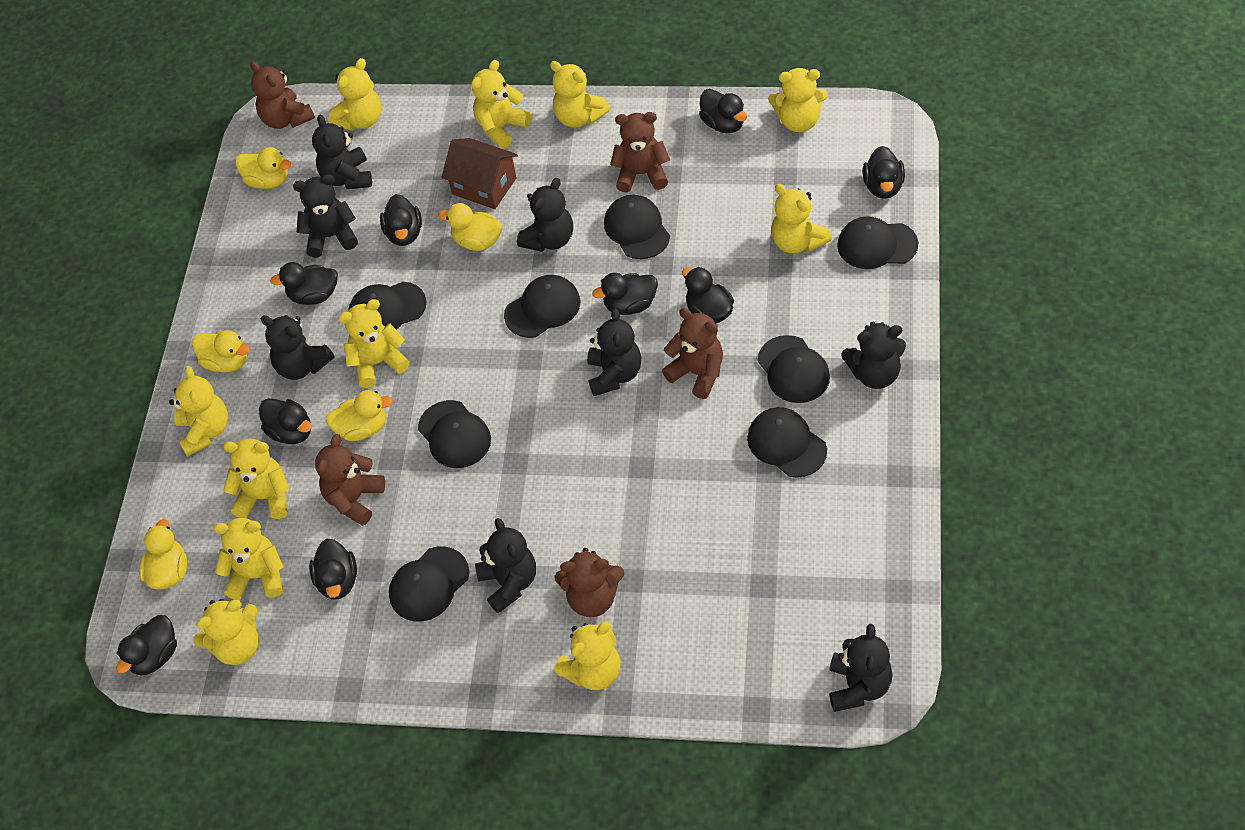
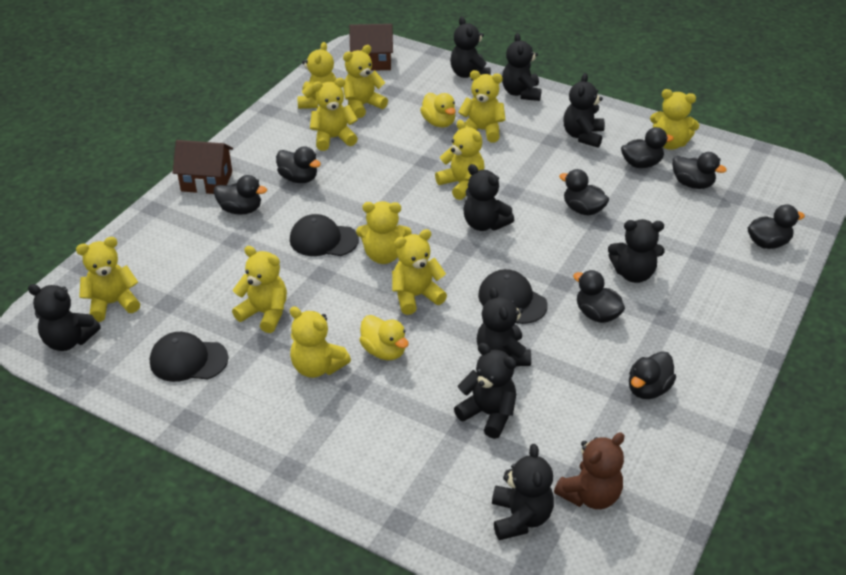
black cap: [348,282,427,330] [389,547,469,622] [418,400,491,468] [504,275,580,338] [604,195,670,259] [747,407,827,478] [758,335,830,403] [837,216,918,269] = 8 -> [150,332,228,382] [290,214,359,256] [478,269,548,324] = 3
black duck: [116,615,177,675] [259,399,312,444] [270,262,338,305] [309,539,357,600] [380,194,422,246] [592,273,658,315] [682,267,734,324] [699,89,747,133] [863,146,905,199] = 9 -> [214,175,267,215] [276,146,321,183] [559,169,609,216] [573,270,625,323] [621,127,674,168] [629,351,676,399] [672,152,727,189] [748,204,805,249] = 8
black teddy bear: [260,315,335,380] [293,174,358,257] [312,115,372,189] [475,518,536,613] [517,178,573,252] [587,308,641,396] [829,624,893,712] [841,322,906,389] = 8 -> [28,284,101,351] [450,16,491,80] [454,343,517,439] [463,164,514,231] [477,287,531,366] [492,444,554,540] [502,33,542,101] [564,73,605,148] [608,219,665,283] = 9
brown house: [442,138,518,209] = 1 -> [173,140,233,194] [349,24,393,71] = 2
brown teddy bear: [250,61,315,129] [315,434,385,526] [554,548,624,617] [610,112,670,193] [662,308,723,399] = 5 -> [554,432,624,509] = 1
yellow duck: [139,519,187,589] [192,330,250,372] [235,147,291,189] [325,390,393,441] [438,203,502,251] = 5 -> [359,315,409,360] [420,93,456,127] = 2

